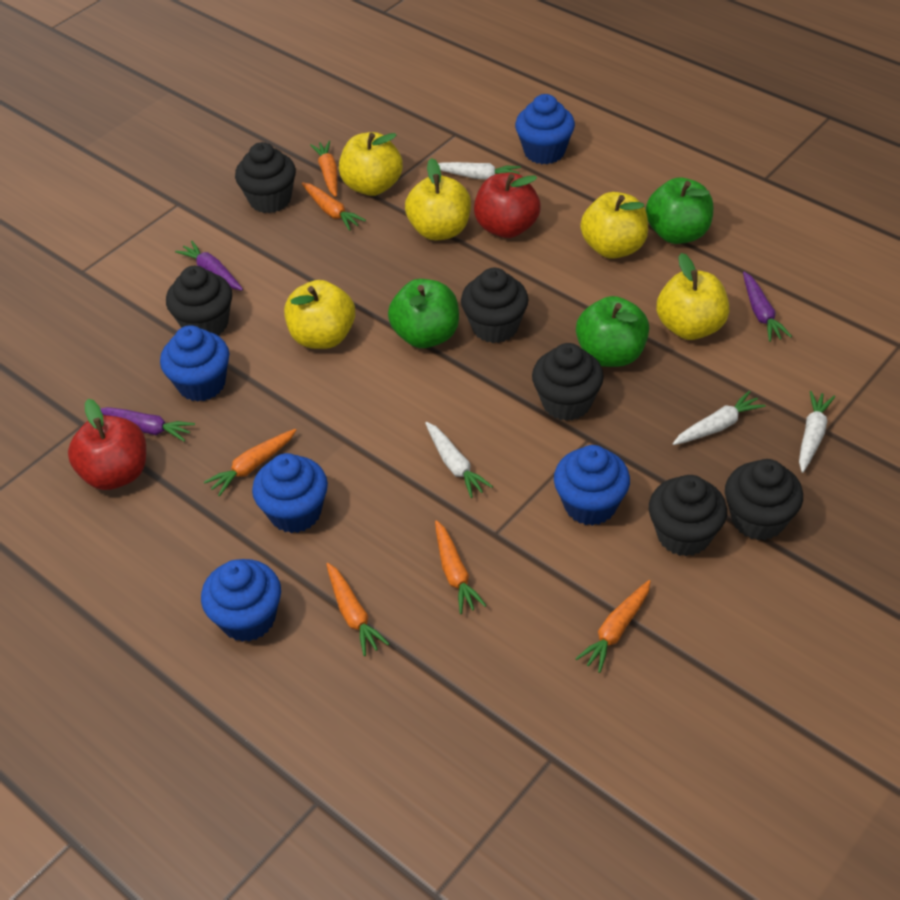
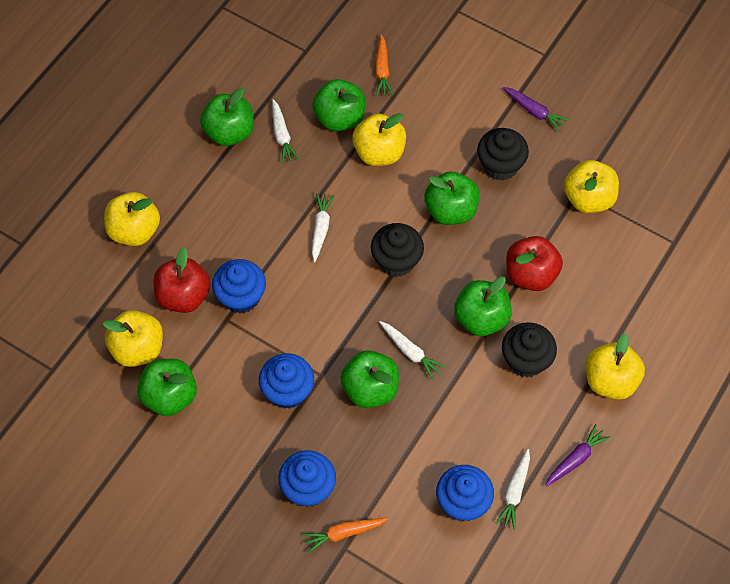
black cupcake: [166,266,232,335] [235,142,296,213] [461,268,529,343] [532,343,604,421] [649,475,727,557] [725,459,803,540] = 6 -> [371,223,424,277] [477,128,529,181] [502,322,557,378] = 3
blue cupcake: [160,325,229,402] [201,559,281,642] [252,453,328,533] [515,94,575,164] [554,445,630,526] = 5 -> [212,259,266,313] [259,353,314,409] [279,450,336,507] [436,465,494,521] = 4
green apple: [388,279,459,348] [576,296,649,367] [646,178,713,244] = 3 -> [137,359,197,416] [200,87,254,146] [312,79,365,131] [340,350,399,408] [424,172,479,225] [454,277,512,336] = 6
orange carrot: [204,429,296,497] [302,182,366,231] [310,141,337,197] [326,563,389,656] [435,520,487,614] [575,580,651,673] = 6 -> [302,518,388,553] [375,35,393,96] = 2
purple carrot: [100,407,195,442] [175,241,243,291] [743,272,792,342] = 3 -> [503,87,569,132] [545,424,610,487] = 2

